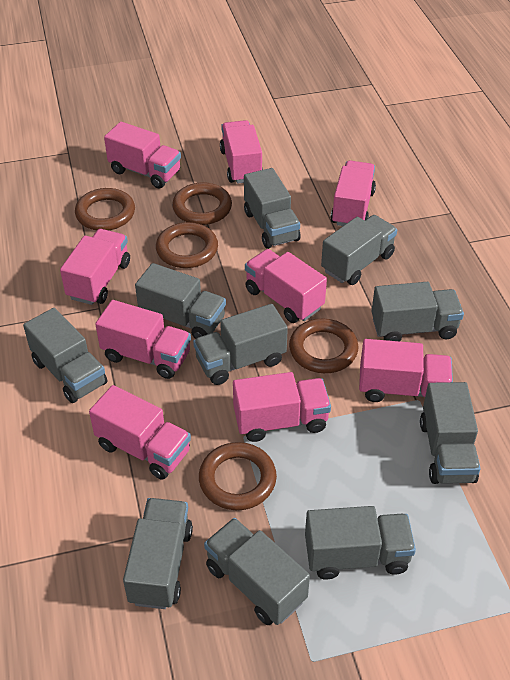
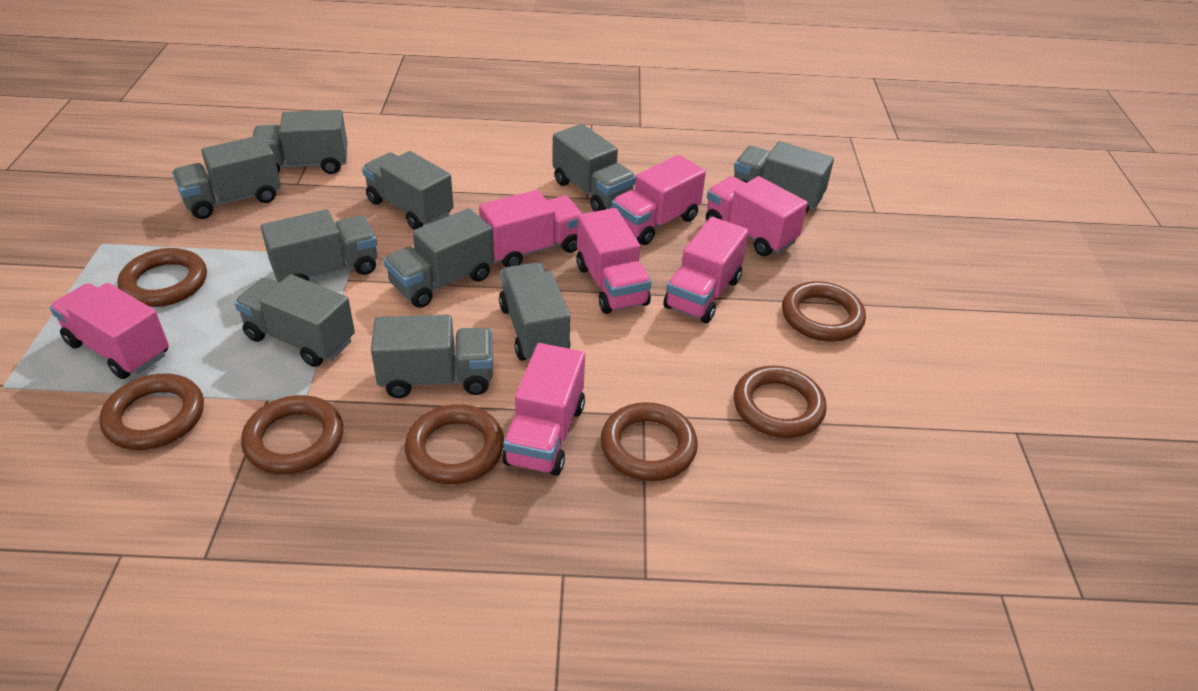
brown ring: [75,188,135,230] [156,222,218,268] [172,182,232,225] [199,442,277,510] [289,318,359,373] = 5 -> [99,374,204,450] [117,248,207,307] [241,395,343,474] [405,404,504,484] [600,402,698,481] [734,366,827,438] [782,281,866,342] = 7
pink truck: [60,229,130,305] [89,385,191,480] [95,300,191,379] [104,122,181,189] [220,120,263,184] [233,372,331,442] [245,249,327,323] [330,161,376,226] [359,339,453,402] = 9 -> [50,283,169,379] [479,190,582,268] [502,343,585,476] [576,208,652,314] [611,155,706,245] [663,217,749,323] [706,176,808,256] = 7

